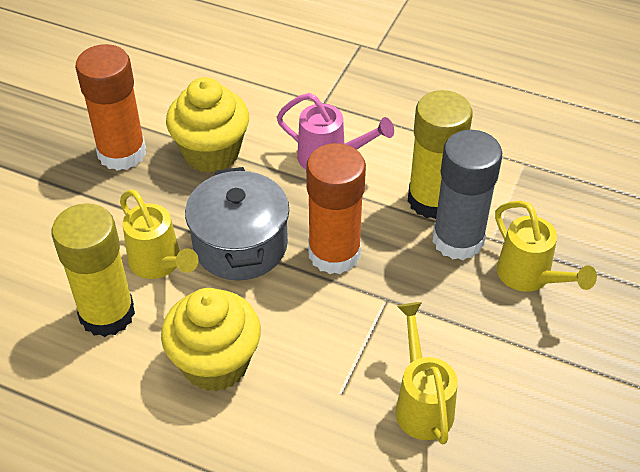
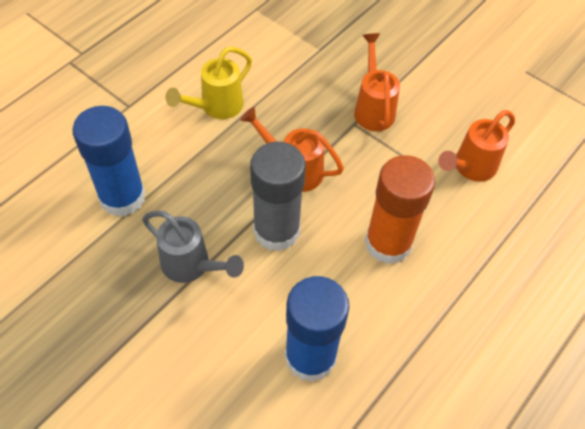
blue glue stick: none = 0 -> [72,106,146,217] [285,276,349,382] = 2
grey pot: [185,167,289,280] = 1 -> none = 0
grey watering can: none = 0 -> [142,210,244,283] = 1
orange glue stick: [75,44,146,171] [306,143,366,274] = 2 -> [365,155,435,264] = 1
orange watering can: none = 0 -> [240,107,344,192] [354,33,400,131] [438,110,515,182] = 3
pink watering can: [277,93,394,169] = 1 -> none = 0
yellow cupcake: [161,288,261,392] [166,77,249,173] = 2 -> none = 0
yellow glue stick: [52,203,135,337] [408,90,473,219] = 2 -> none = 0
yellow watering can: [120,189,199,279] [395,302,458,444] [495,201,597,292] = 3 -> [166,47,252,119] = 1

